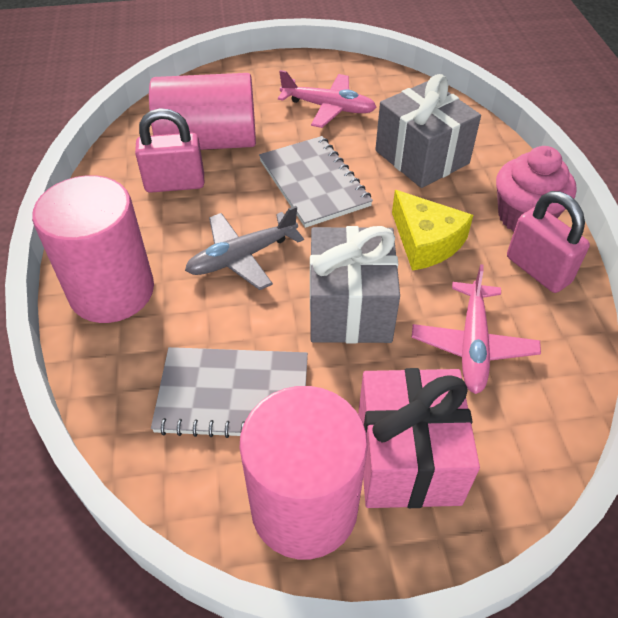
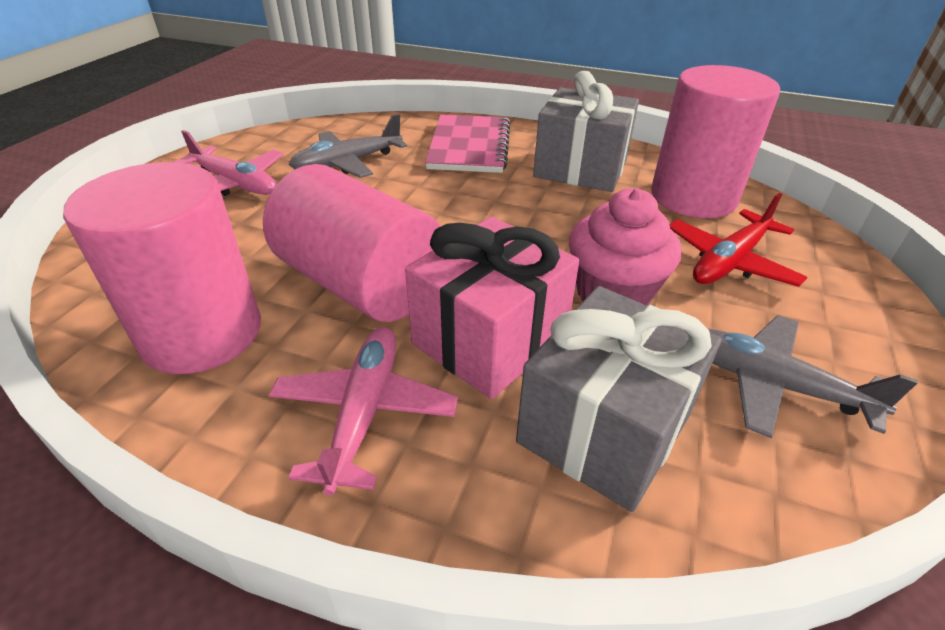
grey notebook: [151,347,308,438] [259,136,373,228] = 2 -> none = 0
grey plane: [185,206,304,290] = 1 -> [289,114,407,178] [708,315,918,438] = 2
pink notebook: none = 0 -> [425,114,511,173] = 1
pink padlock: [135,108,204,193] [507,191,590,293] = 2 -> none = 0
red plane: none = 0 -> [669,193,807,287] = 1
yellow cheese: [392,190,473,271] = 1 -> none = 0

